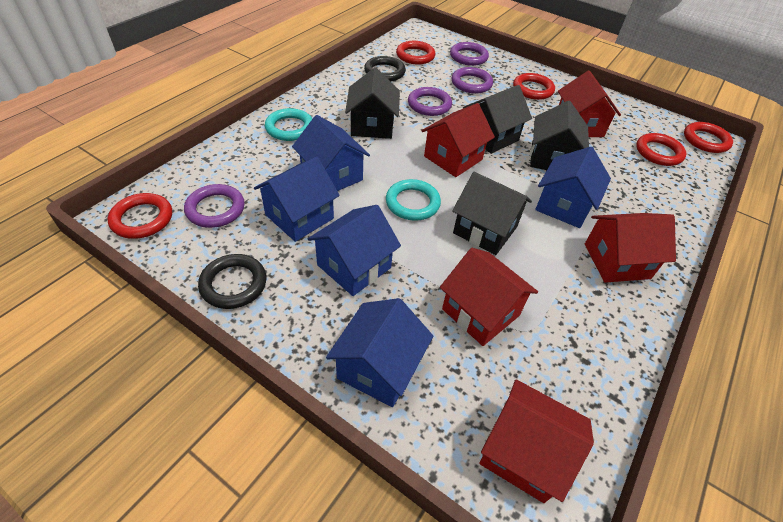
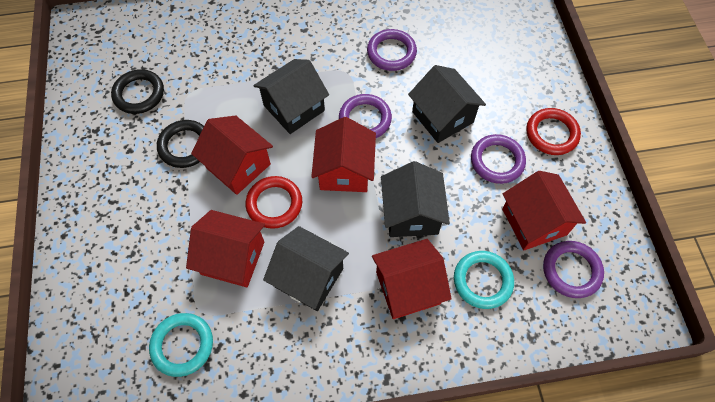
blue house: [254,157,340,242] [292,115,370,191] [308,205,401,296] [326,298,433,407] [535,147,611,228] = 5 -> none = 0
red ring: [107,193,172,239] [396,41,435,64] [513,73,555,100] [636,133,686,166] [684,122,733,153] = 5 -> [246,176,302,229] [526,108,581,155] = 2

